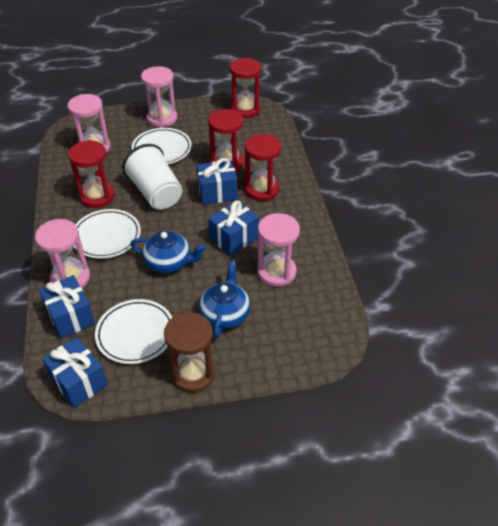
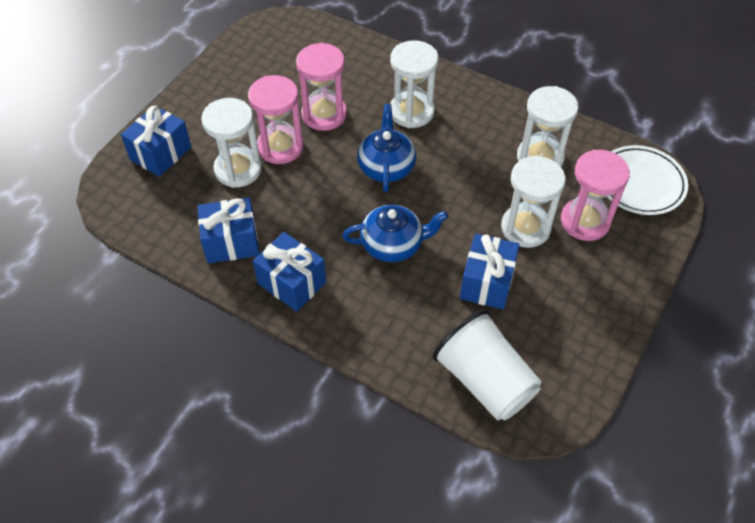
brown hourglass: [164,312,215,393] = 1 -> none = 0
pink hourglass: [35,219,90,288] [68,94,111,153] [141,66,177,128] [257,213,300,287] = 4 -> [248,75,304,164] [296,43,347,131] [561,149,630,241] = 3
red hourglass: [68,140,115,208] [208,109,244,173] [230,58,261,118] [245,134,281,201] = 4 -> none = 0
white hourglass: none = 0 -> [201,98,262,188] [390,40,439,128] [501,156,566,248] [517,86,578,167] = 4
white plate: [74,209,141,259] [95,299,172,364] [131,128,192,164] = 3 -> [608,145,688,215] = 1

